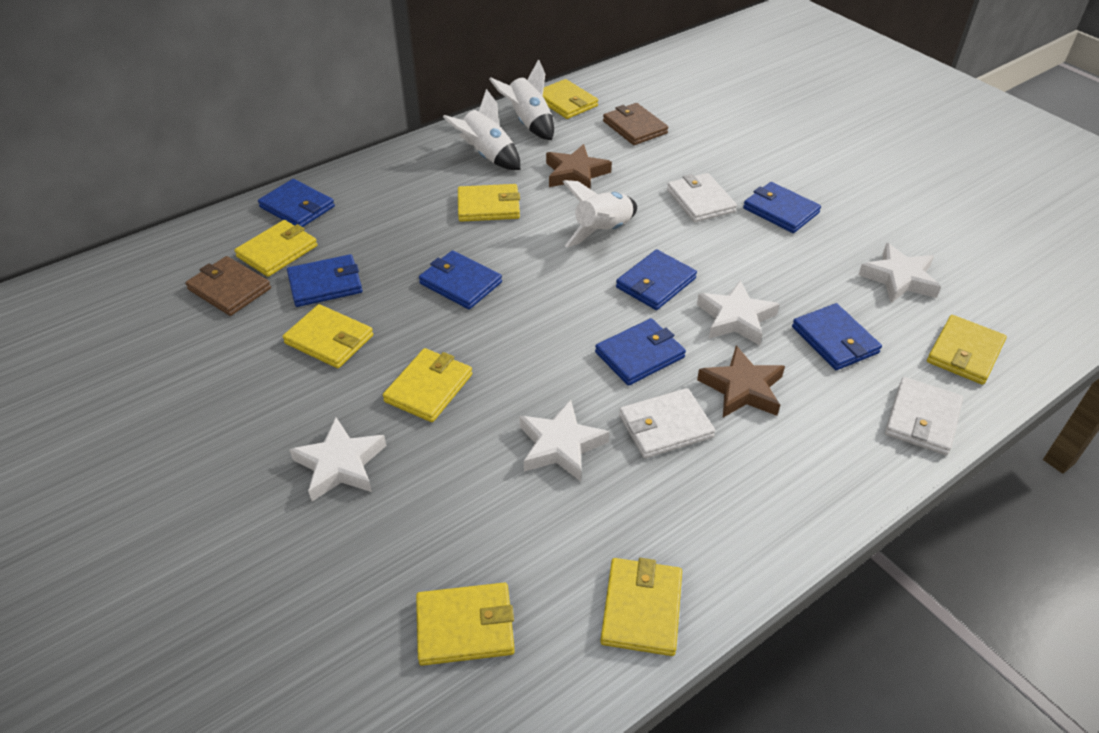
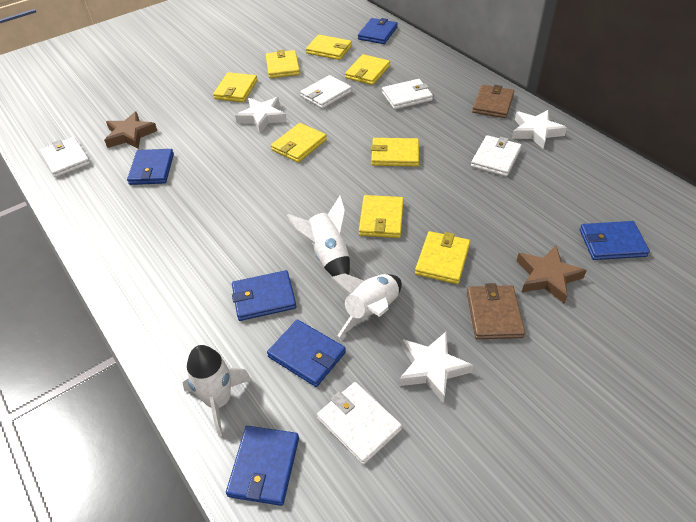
blue wallet: [258,179,335,227] [287,254,363,307] [419,250,502,309] [595,318,686,386] [616,249,697,310] [743,182,821,233] [792,303,882,370] = 7 -> [127,149,174,185] [226,426,299,506] [232,270,296,321] [267,319,346,387] [358,18,398,44] [580,221,650,260] = 6
white star: [289,418,386,501] [519,400,610,482] [697,281,780,345] [858,243,941,303] = 4 -> [235,97,287,133] [399,332,474,404] [512,110,567,149] = 3
white wallet: [619,388,715,458] [667,173,737,222] [885,377,963,455] = 3 -> [40,137,91,178] [300,75,352,109] [317,382,402,465] [382,79,433,109] [471,135,522,177] = 5

